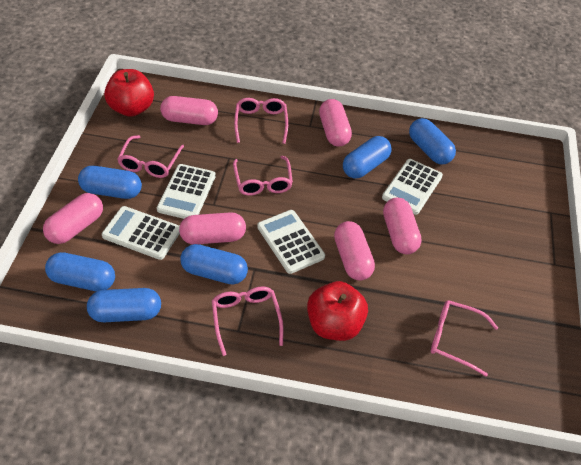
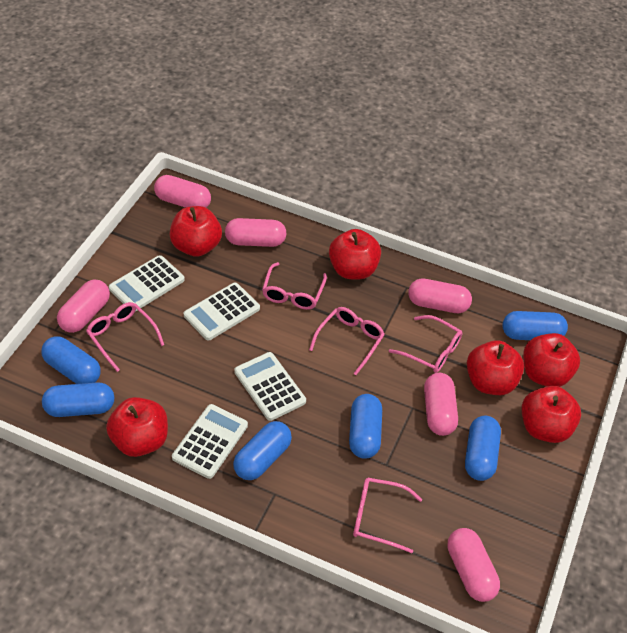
red apple: [104,69,154,117] [307,281,368,341] = 2 -> [106,397,168,457] [169,206,222,257] [329,229,381,280] [467,340,524,395] [522,386,581,443] [523,333,580,387] = 6

